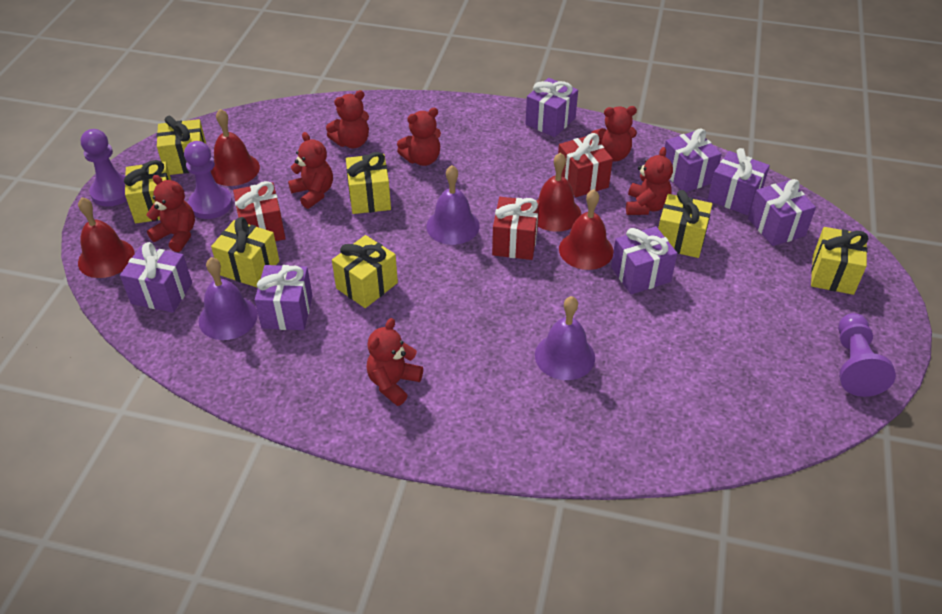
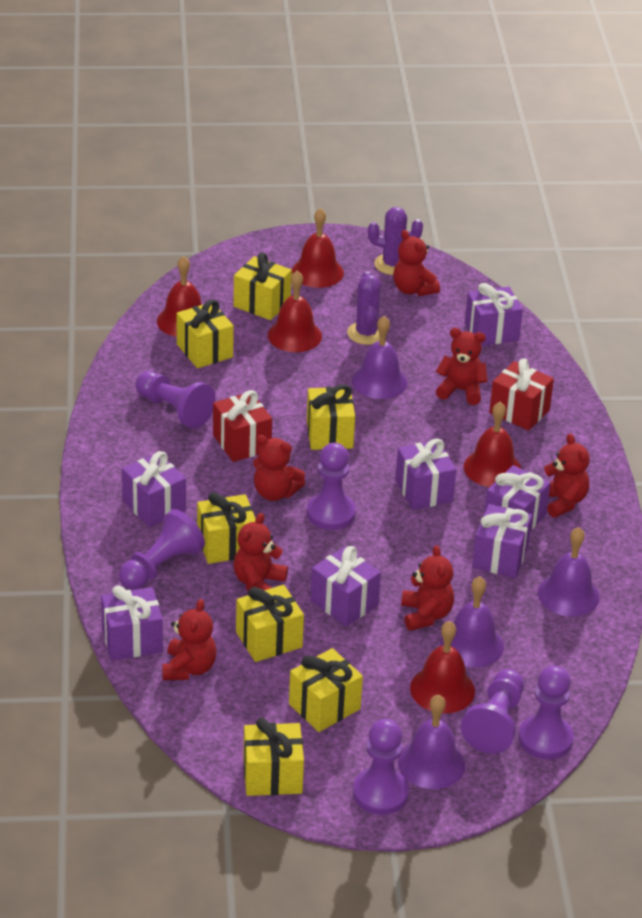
purple bell: [199,257,258,340] [426,165,480,245] [535,296,595,380] = 3 -> [352,316,407,399] [398,695,465,789] [440,576,504,668] [538,527,600,617] = 4
purple cactus: none = 0 -> [347,271,381,345] [368,207,423,275] = 2
purple pawn: [81,129,127,206] [184,141,233,219] [838,313,896,397] = 3 -> [119,509,205,590] [136,371,216,429] [307,443,356,530] [353,719,409,815] [461,669,524,754] [519,665,574,759] = 6
red bell: [78,197,135,278] [211,109,260,186] [537,152,582,232] [559,189,613,270] = 4 -> [157,256,202,337] [268,270,322,352] [292,208,344,288] [410,621,475,713] [463,402,521,487] = 5
red gift: [233,181,286,241] [492,197,540,260] [558,133,613,197] = 3 -> [213,390,272,462] [489,358,554,431] = 2

